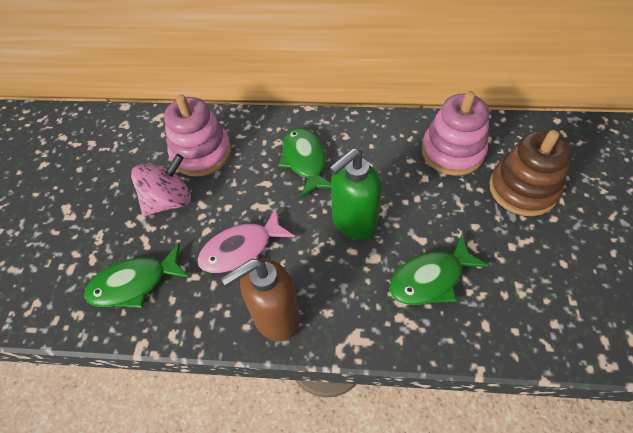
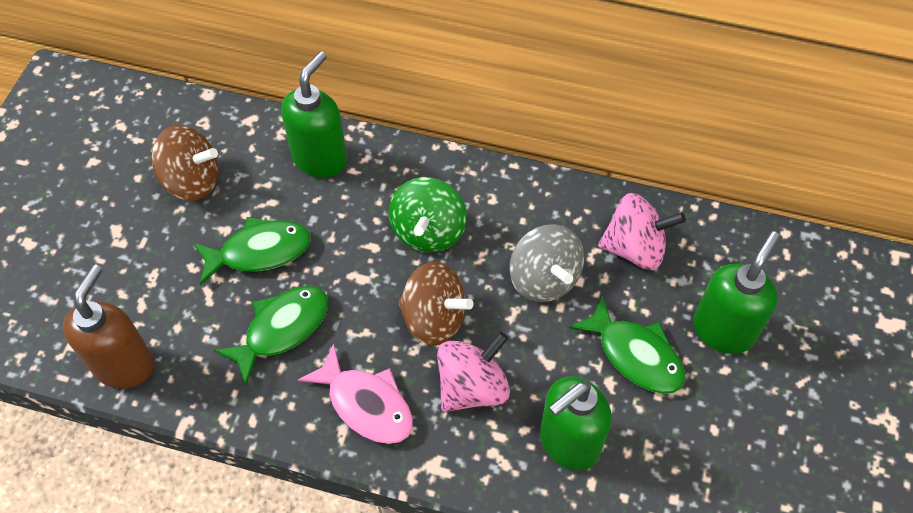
brown spinning top: none = 0 -> [152,125,219,201] [398,262,473,346] = 2
brown stacking toy: [489,130,572,216] = 1 -> none = 0
green soap dispenser: [329,148,382,239] = 1 -> [281,51,347,178] [540,377,612,470] [693,231,780,354] = 3
green spinning top: none = 0 -> [389,177,467,253] = 1
grey spinning top: none = 0 -> [509,224,584,302] = 1
pink spinning top: [131,154,191,216] = 1 -> [437,332,510,412] [598,193,686,270] = 2
pink stacking toy: [164,95,231,177] [421,91,489,176] = 2 -> none = 0

